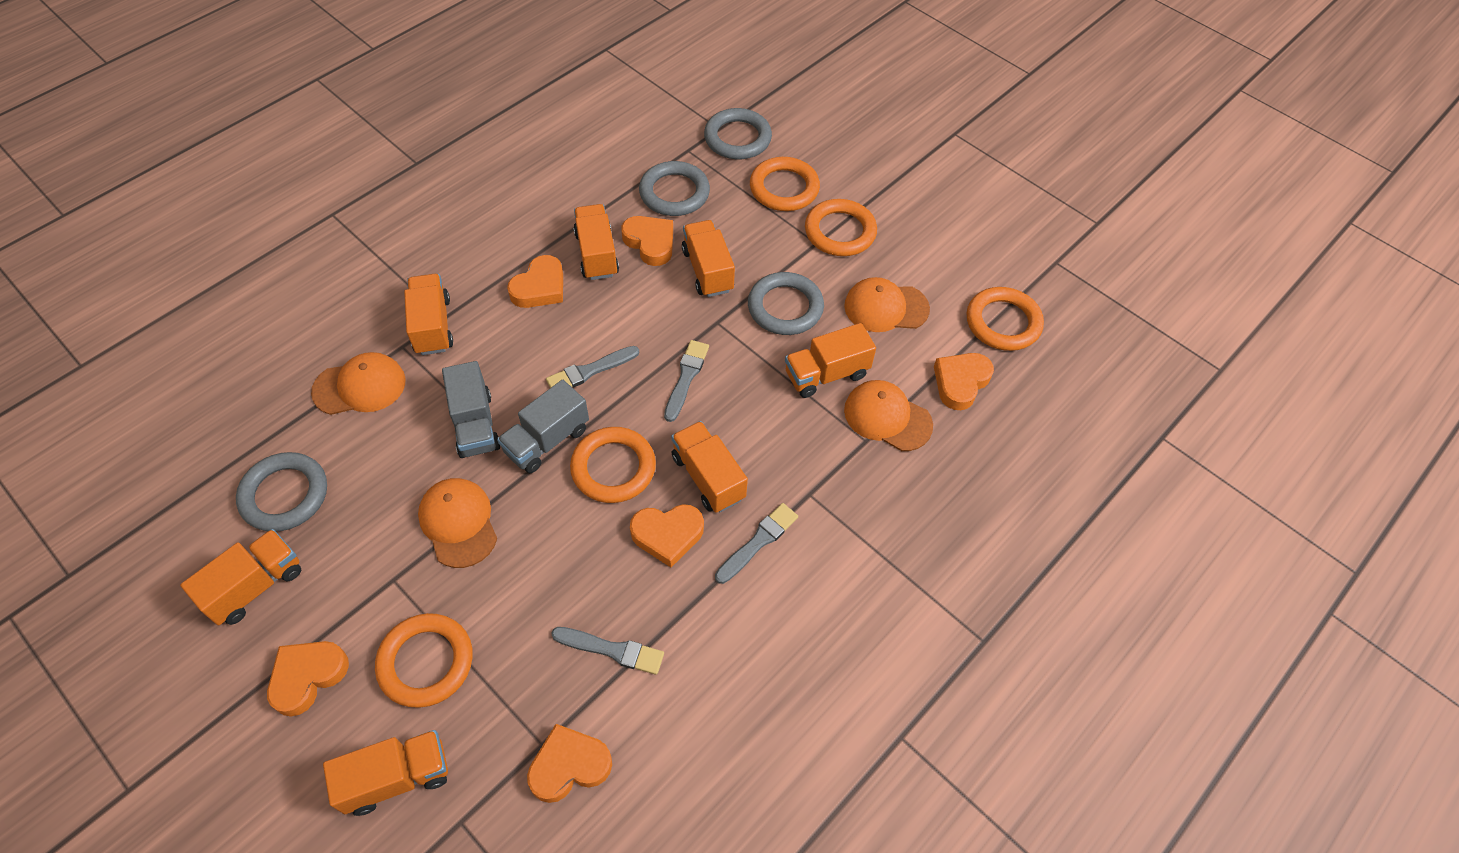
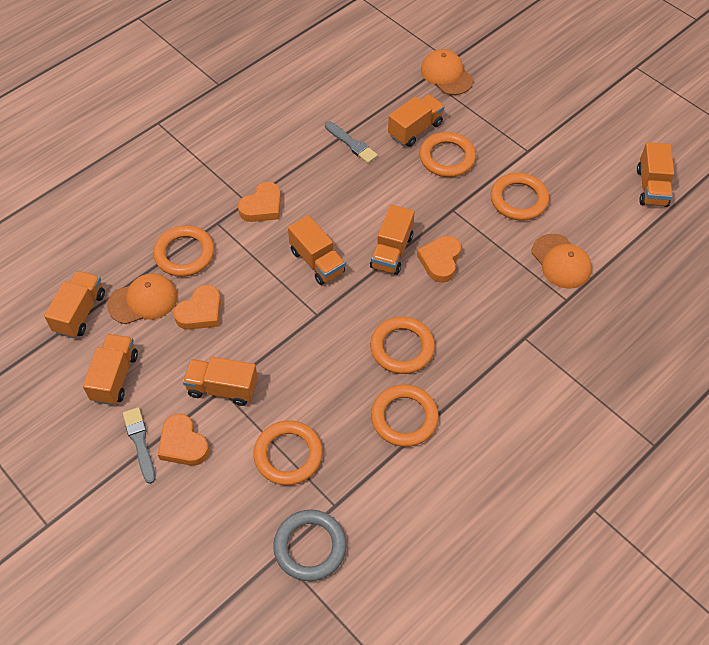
grey brush: [546,346,639,388] [551,627,664,675] [664,340,709,422] [715,503,798,584] = 4 -> [123,407,155,484] [325,121,378,163] = 2
grey ring: [236,452,327,532] [639,161,710,216] [704,108,772,159] [748,272,824,335] = 4 -> [273,510,347,581] = 1
grey truck: [442,361,500,458] [497,380,589,473] = 2 -> none = 0
orange cap: [311,352,406,415] [418,478,497,568] [844,277,930,332] [844,380,933,451] = 4 -> [107,273,178,324] [421,49,473,95] [532,234,592,289] = 3
orange heart: [267,641,349,717] [507,255,563,308] [527,724,612,803] [621,216,673,266] [630,504,704,567] [934,353,994,410] = 6 -> [158,413,209,466] [173,285,221,330] [238,182,281,222] [417,236,461,283] = 4
orange ring: [375,613,473,708] [570,427,656,503] [750,157,820,211] [805,199,877,256] [967,287,1044,351] = 5 -> [153,225,214,277] [253,420,323,485] [370,317,435,374] [371,385,439,447] [419,132,476,177] [491,173,549,220] = 6

